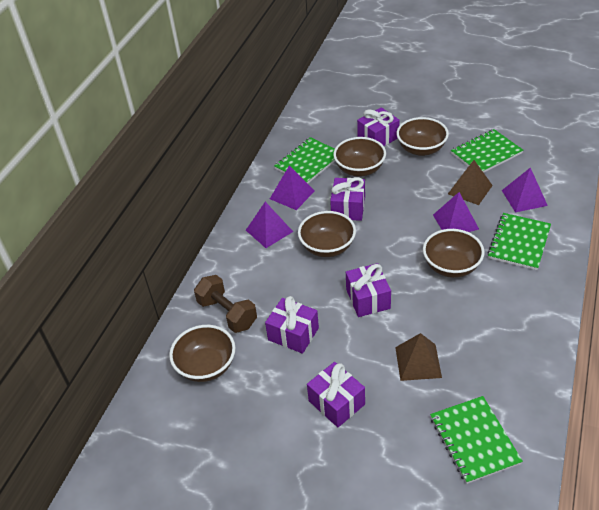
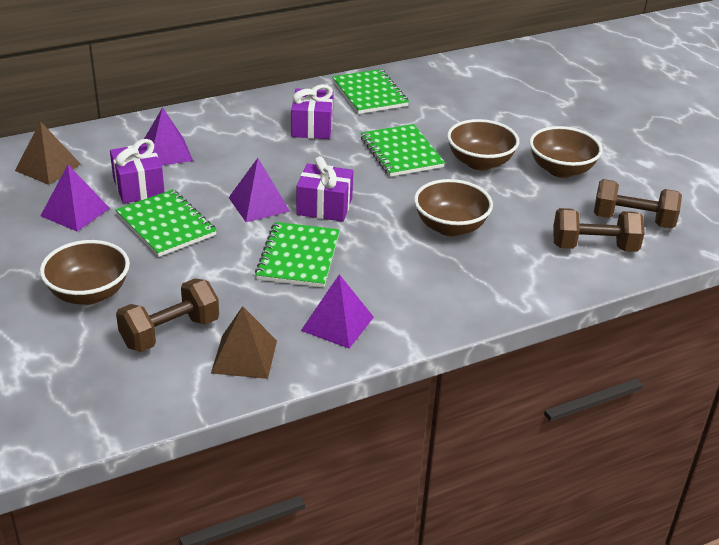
brown bowl: [169,325,236,382] [298,211,356,257] [333,137,386,177] [397,117,449,156] [423,229,485,278] = 5 -> [40,240,130,305] [414,179,493,236] [447,119,519,170] [529,126,603,178] = 4
brown dumbbell: [194,275,257,333] = 1 -> [116,279,219,352] [553,208,645,252] [594,179,682,229] = 3
purple gift: [265,296,319,354] [307,362,365,427] [330,177,365,221] [346,263,391,317] [357,108,400,146] = 5 -> [110,139,164,203] [291,84,334,139] [297,156,353,222] = 3

